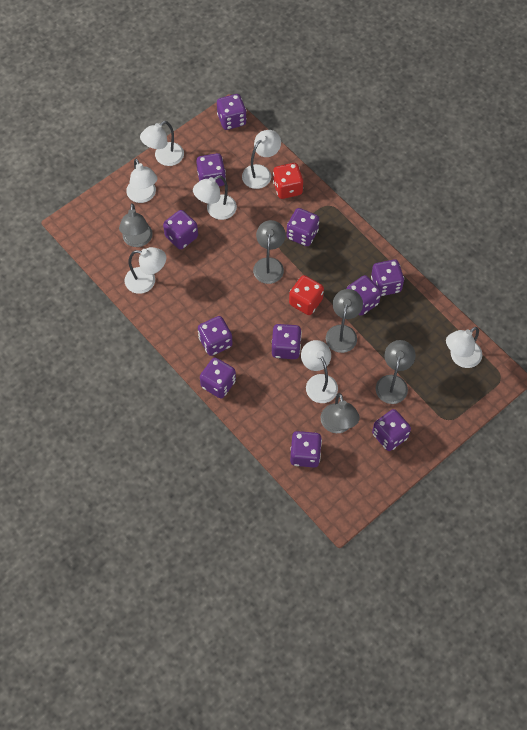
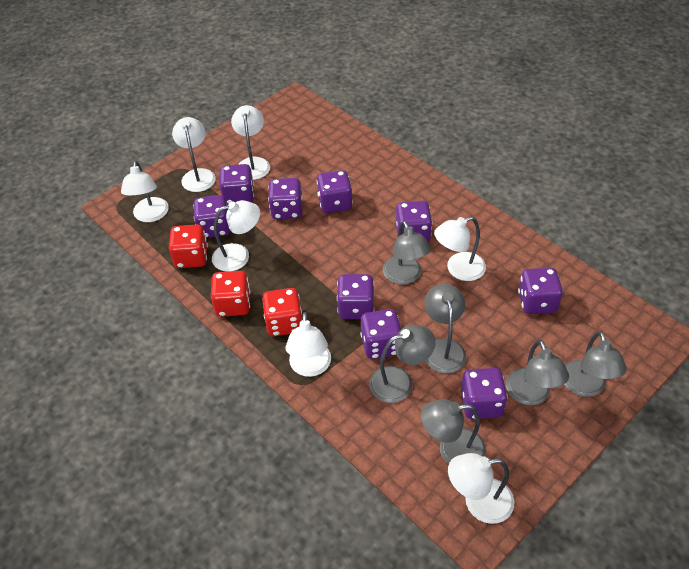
grey lamp: [119,203,153,247] [253,220,286,284] [321,393,360,433] [326,289,363,353] [376,340,416,404] = 5 -> [369,325,436,403] [383,221,431,285] [421,399,486,464] [424,284,466,373] [506,340,569,405] [564,331,627,397] = 6
purple dice: [163,210,198,250] [196,153,226,187] [198,316,233,356] [200,358,236,398] [217,94,247,130] [272,324,302,359] [287,208,319,246] [290,431,322,468] [346,275,381,316] [371,260,404,296] [372,409,411,451] = 11 -> [193,195,230,238] [220,164,254,205] [268,178,302,219] [317,170,353,213] [337,274,374,319] [360,309,401,359] [396,201,432,242] [461,368,508,419] [518,268,563,314] = 9
red dice: [273,163,303,199] [289,275,324,315] = 2 -> [169,224,208,268] [211,271,250,317] [262,288,302,336] = 3

